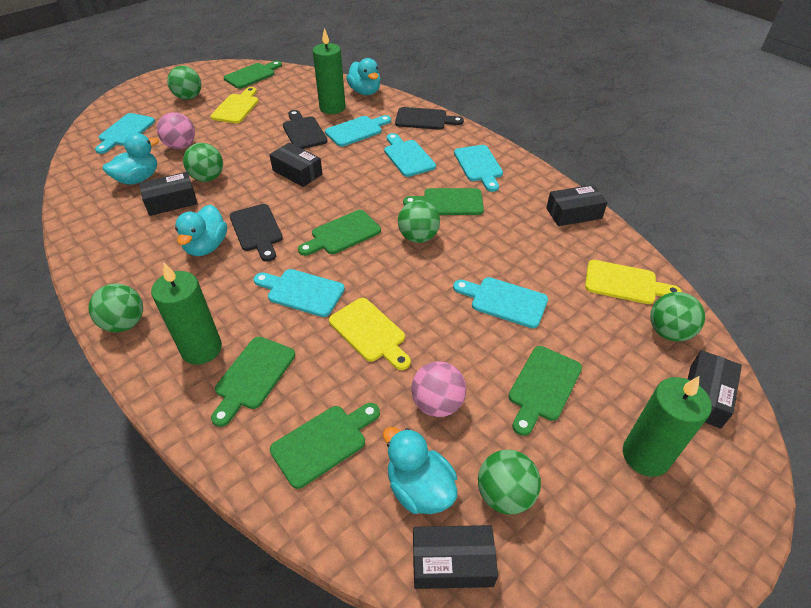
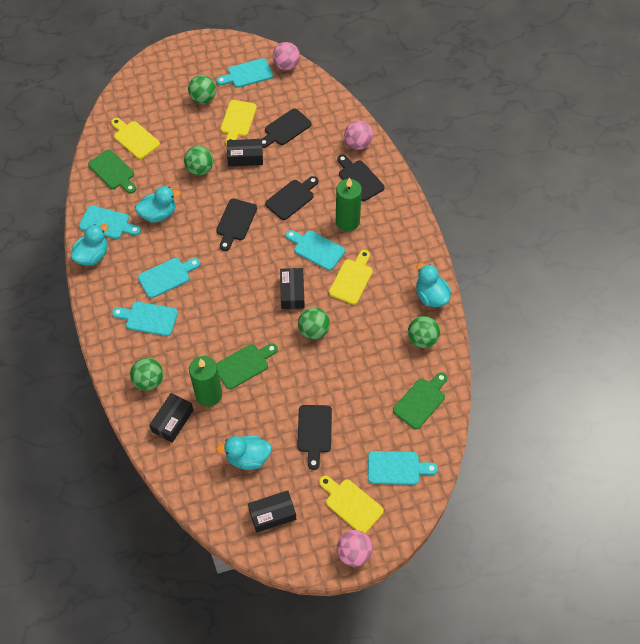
black box: [139,172,198,216] [269,142,322,187] [413,525,498,589] [546,185,608,226] [688,350,742,429] = 5 -> [149,393,194,443] [227,139,263,166] [248,491,296,533] [280,268,305,309] = 4
black cutting board: [229,204,283,262] [283,110,328,149] [395,107,464,130] = 3 -> [216,199,257,251] [262,108,312,148] [265,176,319,220] [297,405,332,470] [337,154,385,201] = 5
green ball: [88,284,143,332] [167,66,201,100] [183,143,223,182] [398,200,440,243] [478,449,541,515] [650,292,705,342] = 6 -> [130,358,163,391] [184,146,214,175] [188,75,216,104] [298,308,330,340] [408,316,440,348] = 5
green candle: [151,263,222,365] [313,28,346,114] [623,376,712,477] = 3 -> [189,356,222,407] [336,177,362,231] = 2
green cutting board: [211,337,295,427] [224,61,282,89] [270,403,380,489] [298,210,381,256] [403,188,484,215] [508,346,582,436] = 6 -> [88,150,136,194] [216,343,278,389] [393,372,447,429] = 3
pink ball: [157,112,195,149] [411,361,466,417] = 2 -> [273,42,300,70] [337,530,373,567] [344,120,373,150] = 3
yellow cutting board: [211,87,259,124] [329,298,411,370] [585,260,682,304] = 3 -> [111,118,160,159] [221,100,257,145] [319,476,384,533] [329,250,373,305] = 4

